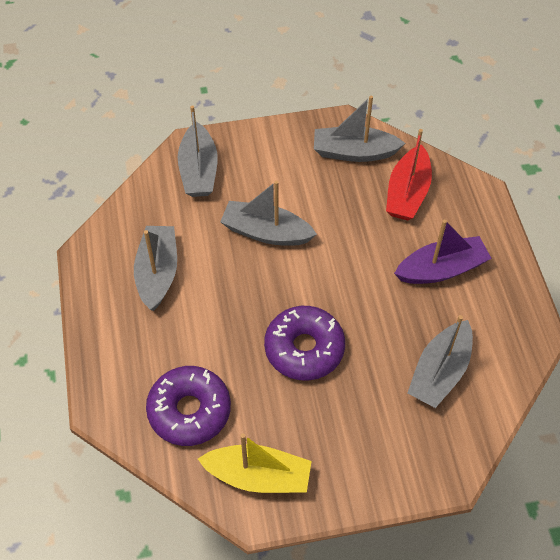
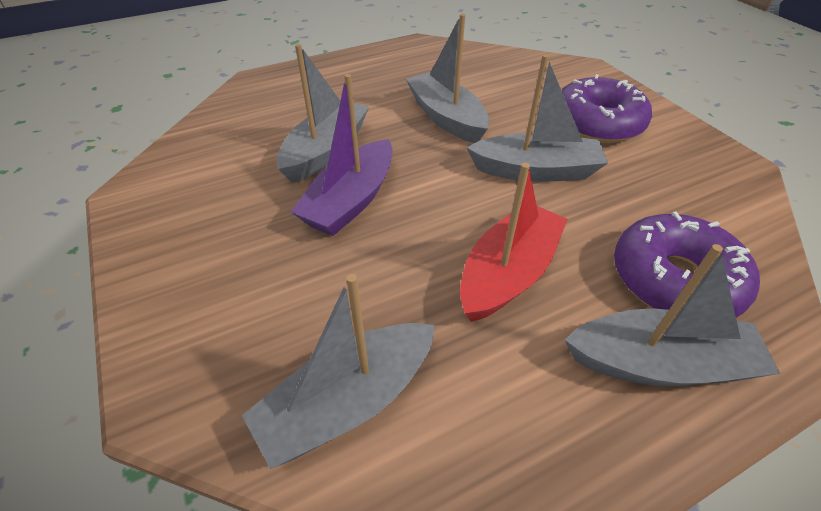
yellow boat: [198,434,312,493] = 1 -> none = 0

